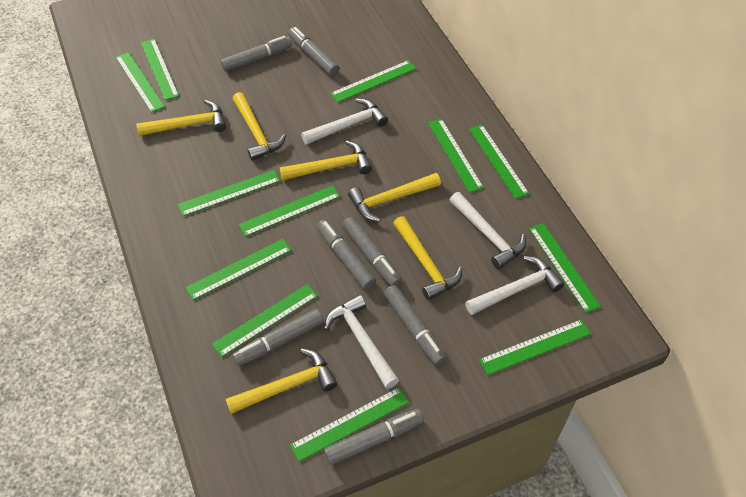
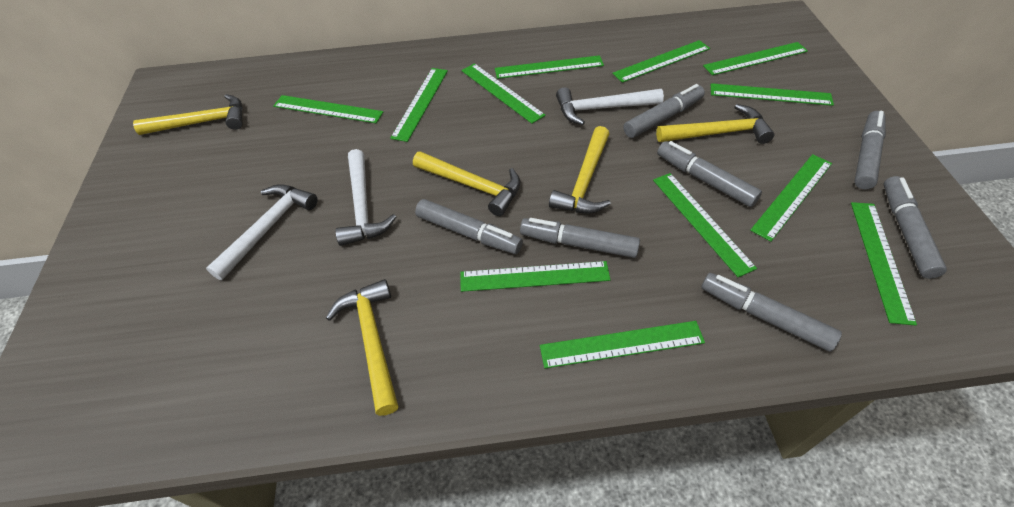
white hammer: [301,98,388,145] [324,295,399,389] [450,192,526,269] [465,256,564,315] = 4 -> [206,184,318,280] [335,149,396,246] [556,87,664,125] = 3
yellow hammer: [136,100,226,136] [226,349,337,414] [233,92,286,161] [280,140,372,180] [348,173,441,222] [393,216,462,300] = 6 -> [133,94,243,135] [326,279,398,416] [413,151,521,216] [549,126,611,213] [656,104,774,144] = 5

